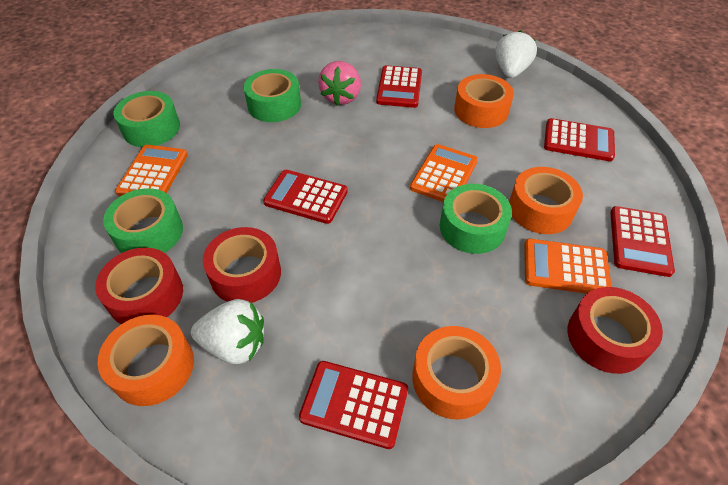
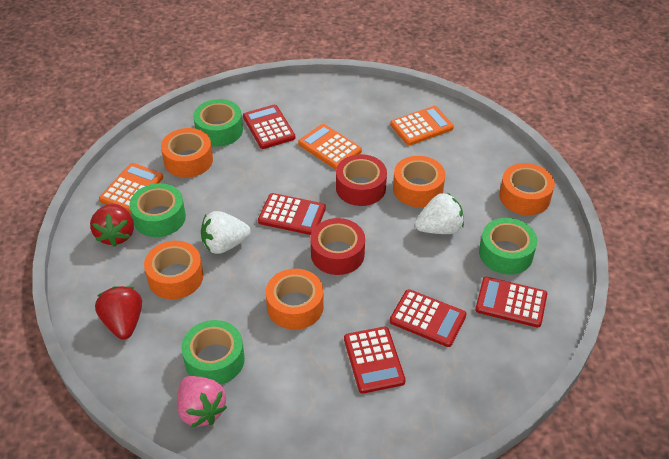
orange tape: [97,315,194,406] [412,326,501,420] [454,74,514,128] [509,167,583,234] = 4 -> [144,241,203,299] [161,128,213,178] [266,269,324,330] [393,156,445,207] [499,163,555,215] = 5
red strawberry: none = 0 -> [90,204,134,247] [95,286,142,340] = 2
red tape: [95,247,183,324] [203,227,281,303] [568,287,663,374] = 3 -> [310,218,365,275] [336,154,387,206] = 2

